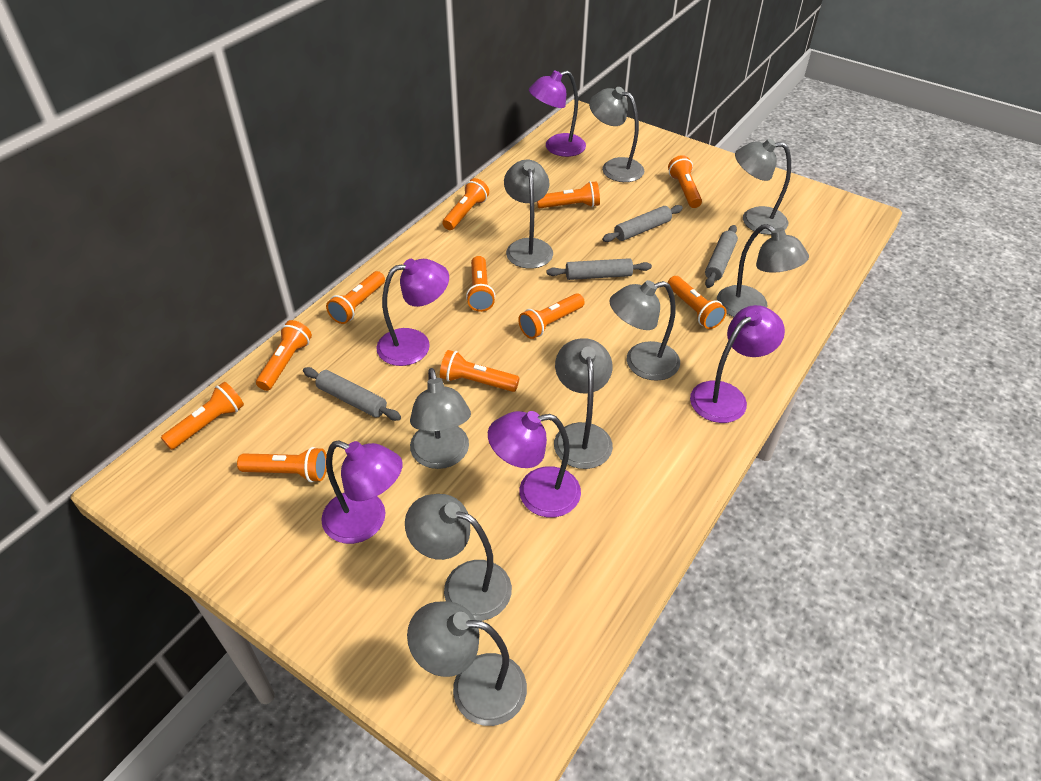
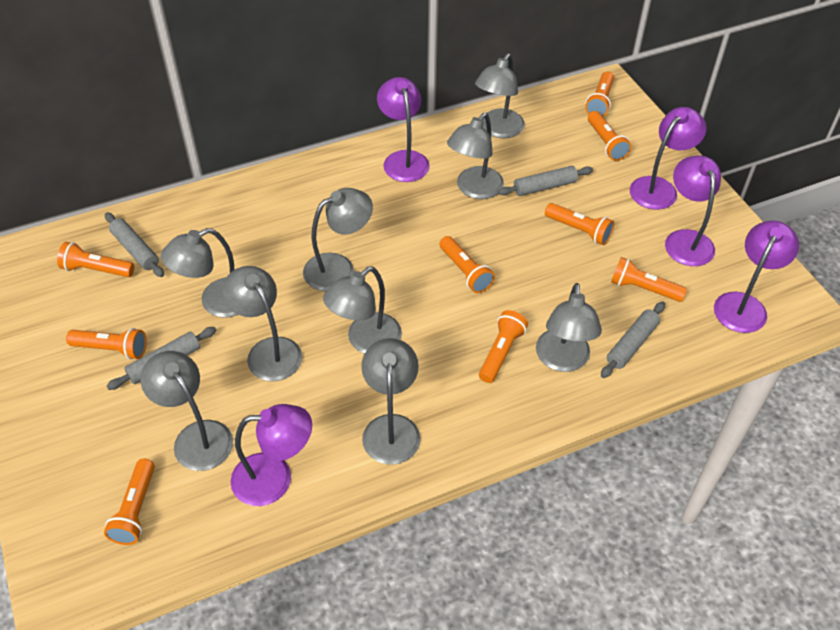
orange flashlight: [161,382,244,450] [237,447,327,482] [256,320,312,391] [326,271,385,324] [440,350,520,392] [442,178,489,230] [466,256,495,312] [518,293,585,339] [537,181,600,208] [668,155,702,208] [668,276,727,329] = 11 -> [57,242,134,277] [66,328,147,360] [104,459,155,545] [439,236,495,293] [479,310,528,383] [545,203,614,245] [585,72,614,117] [588,111,632,161] [611,257,687,302] = 9

